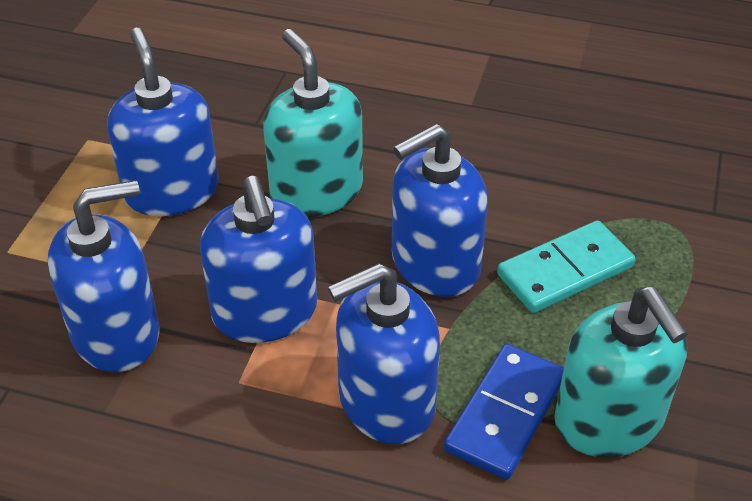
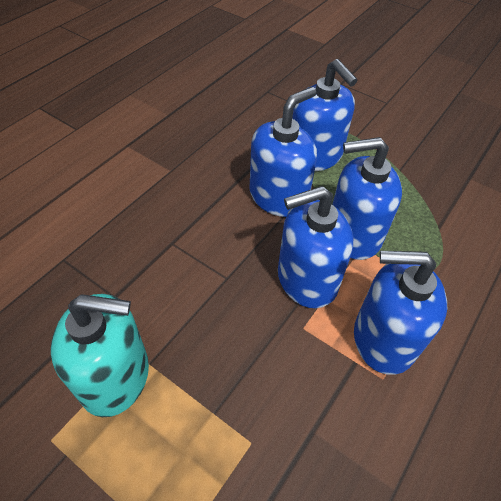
blue domino: [444,344,564,480] = 1 -> none = 0
turquoise domino: [497,220,635,313] = 1 -> none = 0
turquoise soap dispenser: [263,29,363,217] [554,287,688,458] = 2 -> [51,294,149,417] = 1

